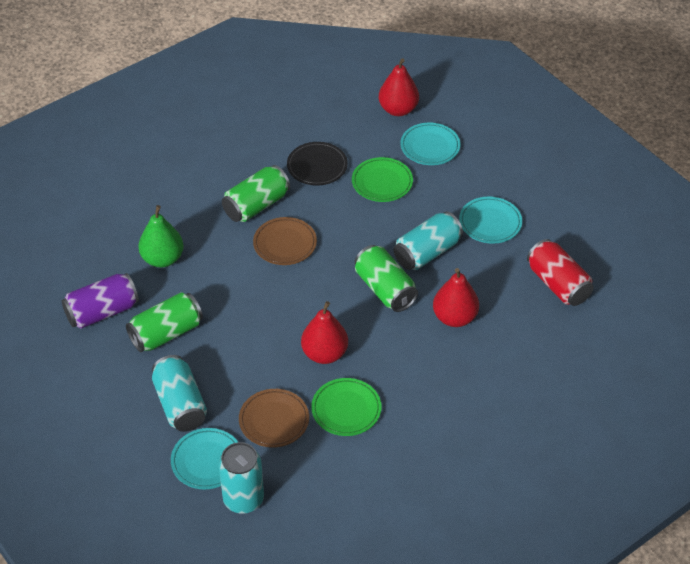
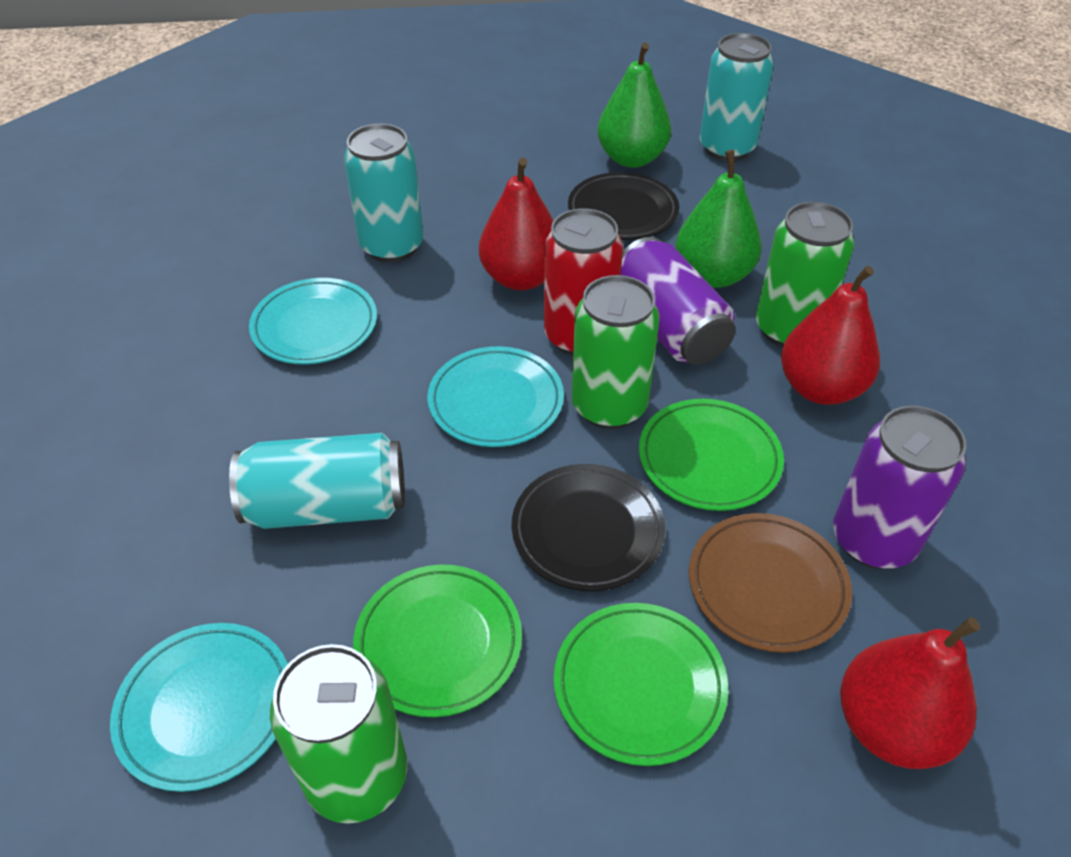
black plate: [287,142,348,186] = 1 -> [512,464,665,591] [568,172,679,240] = 2
brown plate: [239,389,309,447] [253,217,317,265] = 2 -> [689,513,852,653] = 1
green pear: [138,205,184,268] = 1 -> [597,43,671,168] [676,150,762,288] = 2
green plate: [311,378,382,436] [352,157,413,202] = 2 -> [353,564,522,717] [554,603,729,766] [639,399,784,511] = 3
purple can: [62,273,139,329] = 1 -> [621,237,735,365] [833,406,967,569] = 2

